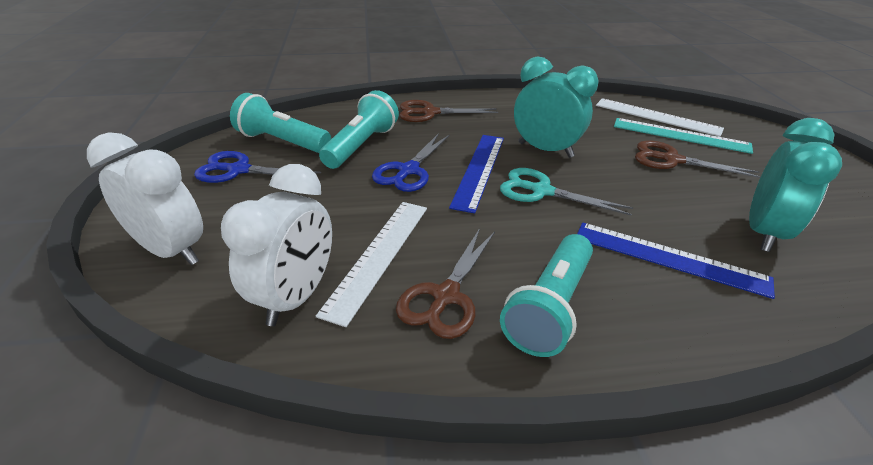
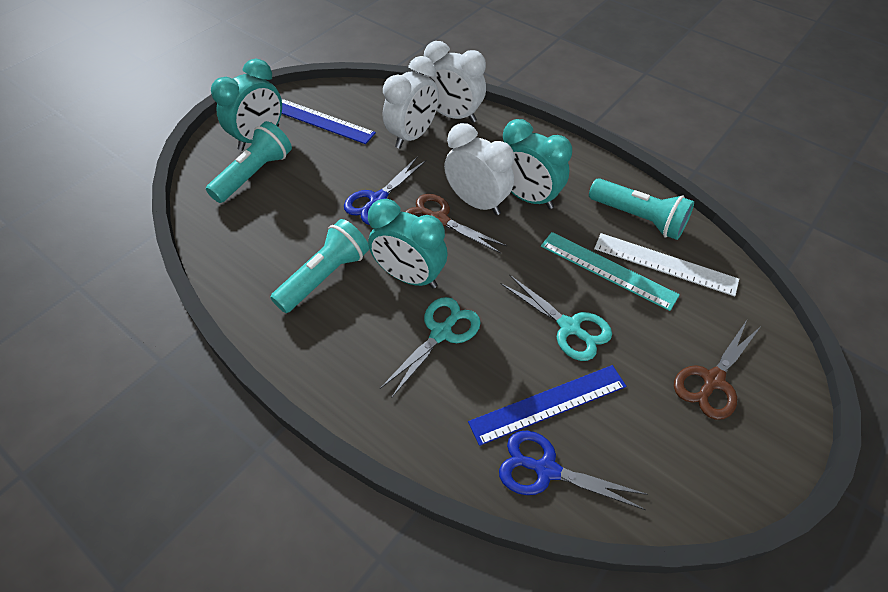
brown scissors: [396,228,495,339] [399,100,498,122] [635,140,760,178] = 3 -> [405,194,507,254] [674,320,760,420] = 2
turquoise clock: [514,56,599,158] [749,118,842,252] = 2 -> [211,59,282,151] [368,199,448,289] [503,119,572,209] = 3
turquoise scissors: [500,168,633,216] = 1 -> [380,297,481,398] [500,275,612,361] = 2
white clock: [87,132,203,265] [221,164,332,326] = 2 -> [383,56,439,149] [424,41,486,123] [444,123,514,215] = 3
white ruler: [316,202,427,327] [596,98,724,137] = 2 -> [594,233,739,296] = 1

